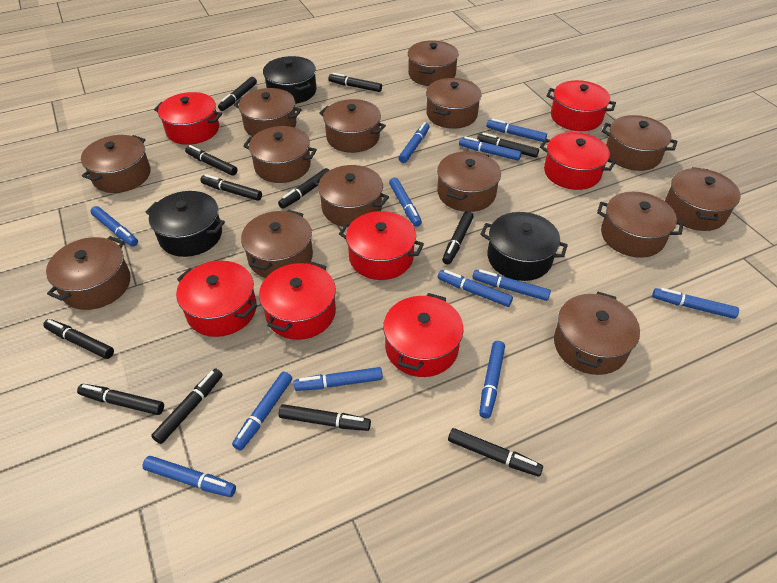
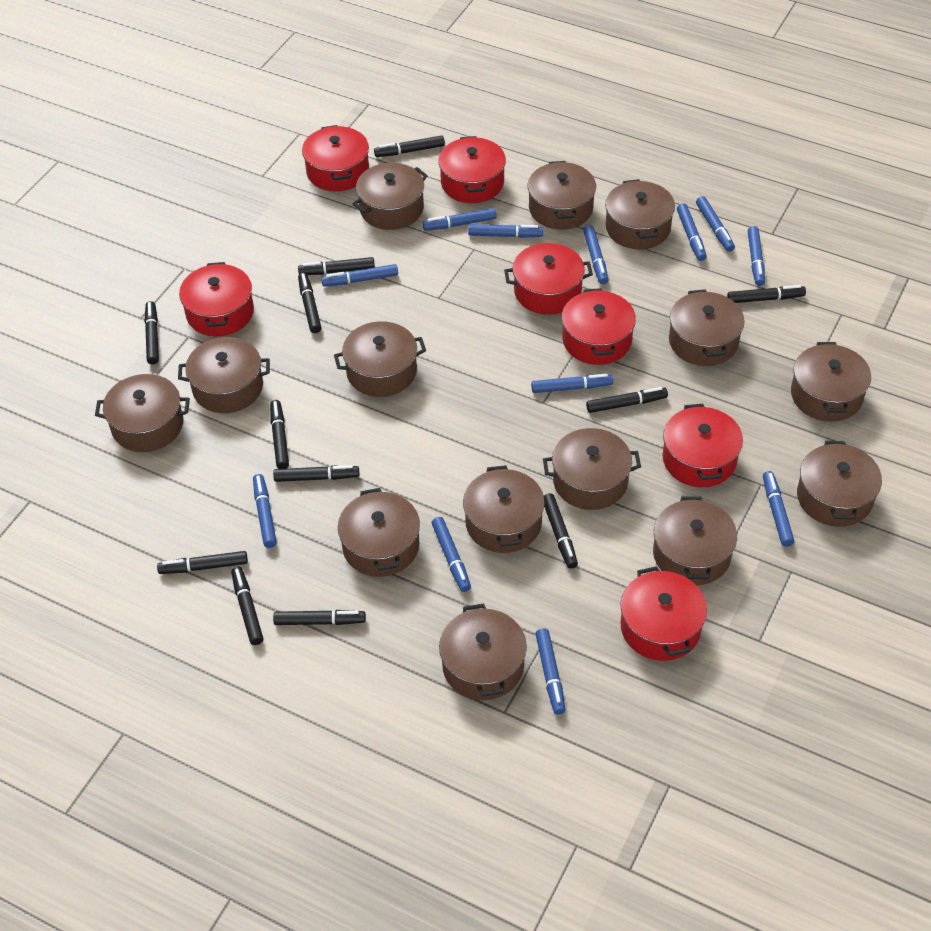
black pot: [146,191,225,257] [263,56,316,104] [480,212,568,281] = 3 -> none = 0

